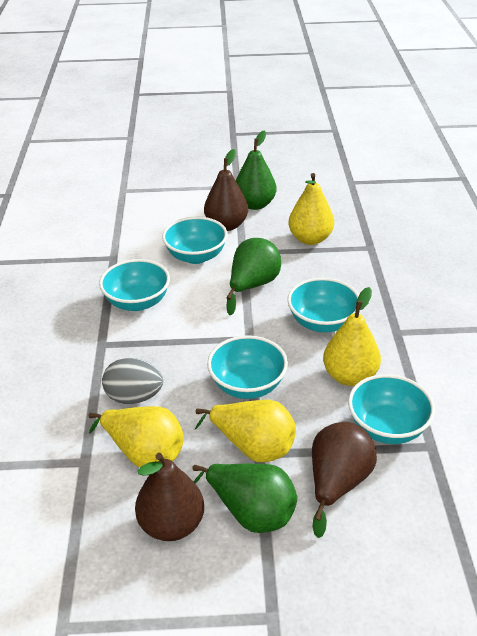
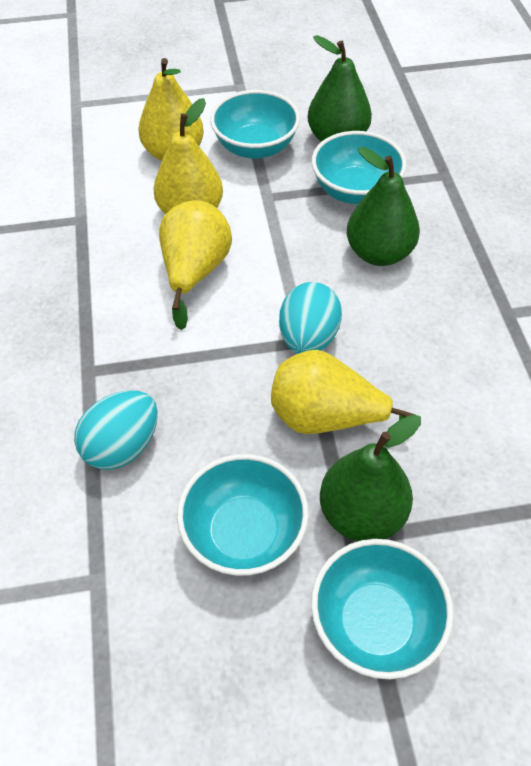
brown pear: [135,453,204,541] [204,149,248,231] [312,422,377,538] = 3 -> none = 0
grey egg: [102,358,163,404] = 1 -> none = 0
turquoise bowl: [99,259,170,311] [162,217,228,264] [207,335,288,399] [287,278,359,332] [348,374,435,444] = 5 -> [177,454,309,576] [210,90,300,159] [311,539,454,679] [312,131,407,204] = 4
turquoise egg: none = 0 -> [74,390,158,470] [279,282,342,354] = 2

